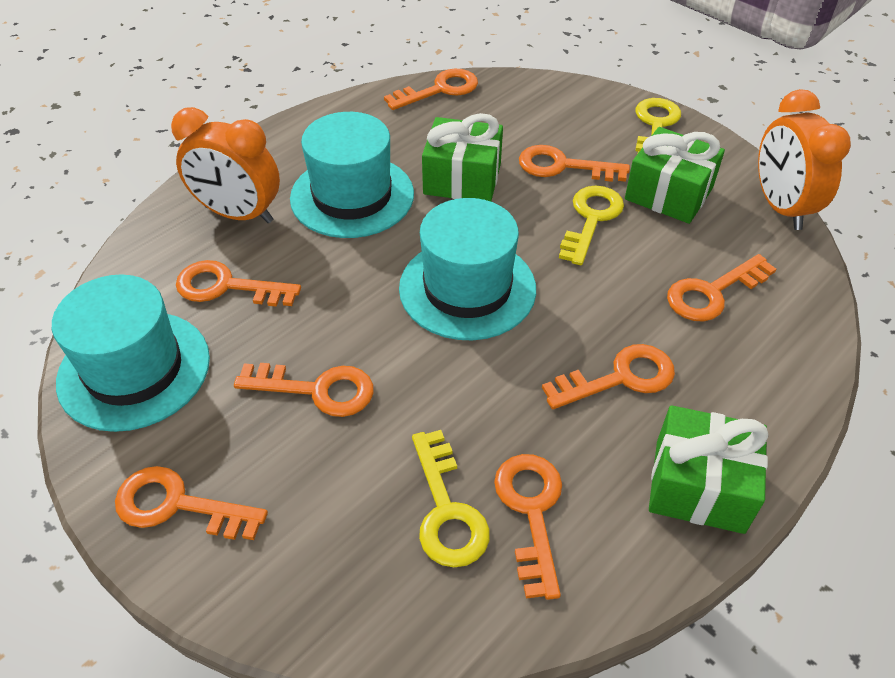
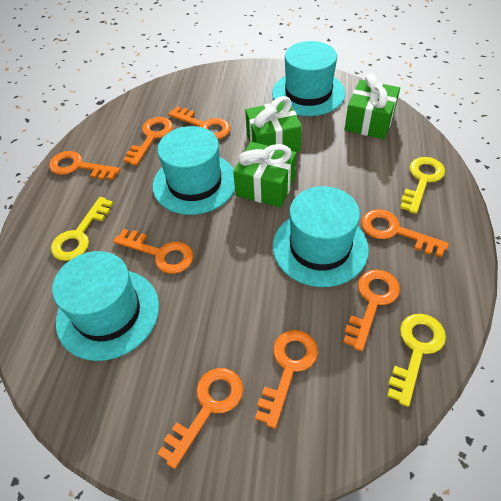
orange clock: [171,107,280,223] [758,89,851,230] = 2 -> none = 0
turquoise hat: [52,274,210,432] [290,112,414,238] [399,198,536,340] = 3 -> [52,251,159,361] [152,126,235,215] [272,41,345,116] [273,186,369,287] = 4

